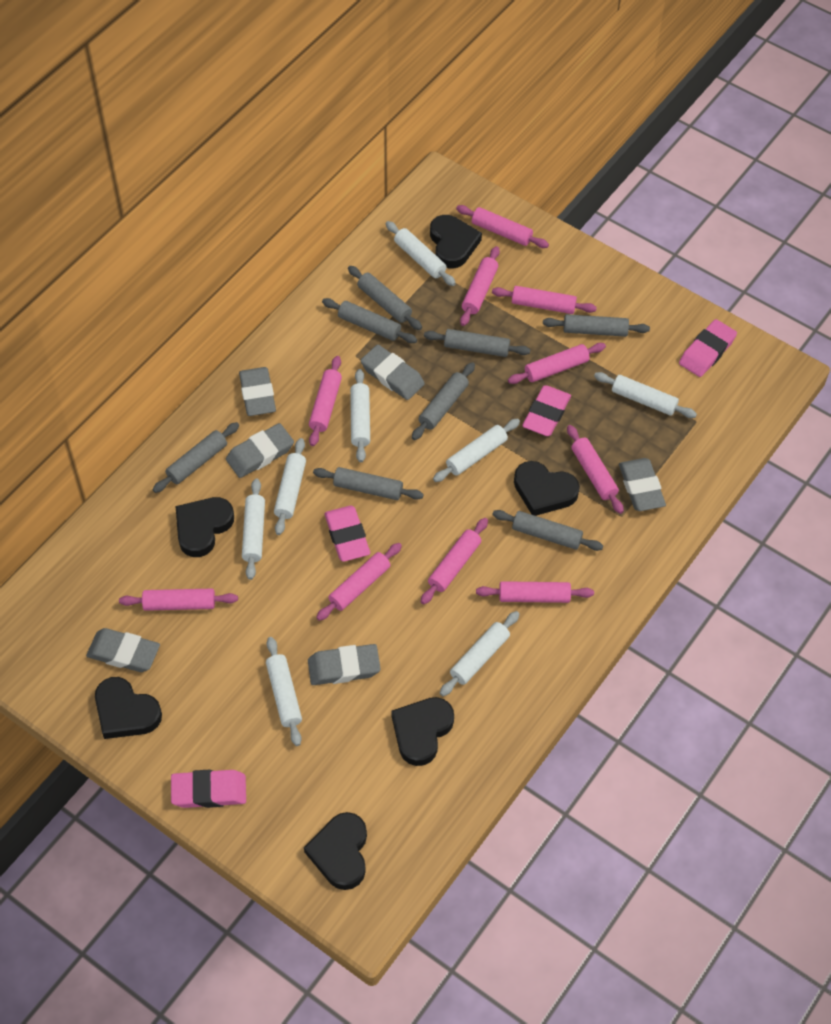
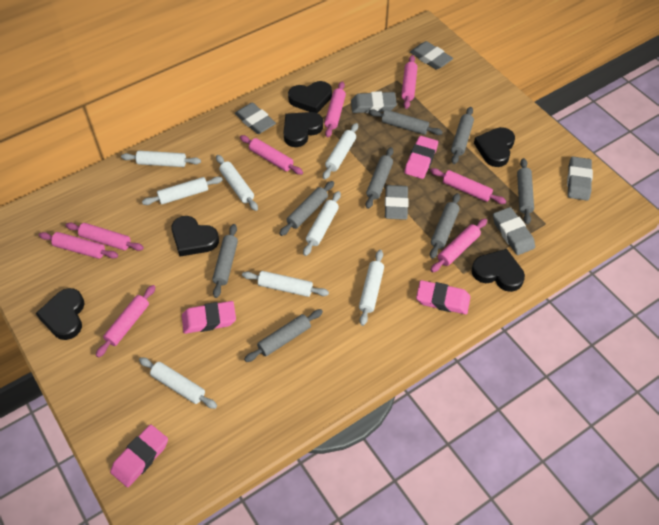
pink rolling pin: [119,589,238,611] [309,356,342,446] [316,543,402,621] [421,518,488,605] [456,205,549,248] [460,246,500,326] [476,581,594,603] [492,286,597,314] [508,343,606,384] [567,425,624,514] = 10 -> [39,232,118,259] [66,222,144,251] [96,285,155,358] [240,135,303,175] [324,81,346,138] [401,55,417,109] [430,168,506,204] [430,219,487,273] = 8

